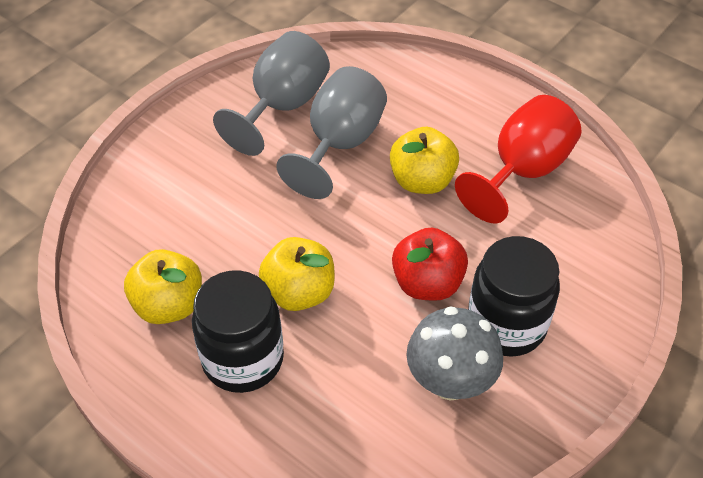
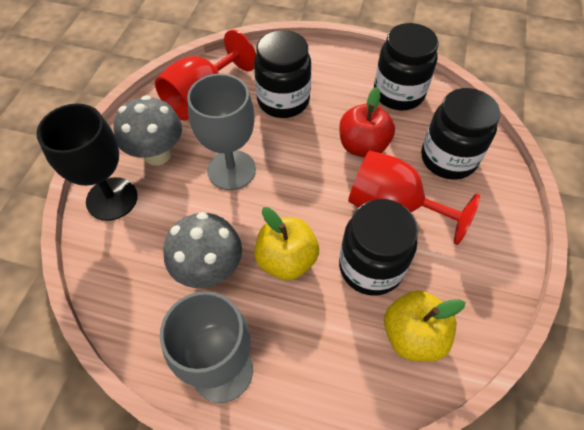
black goblet: none = 0 -> [36,104,138,221] = 1
black jar: [192,270,284,393] [468,236,560,357] = 2 -> [254,30,311,118] [339,199,418,296] [374,23,439,110] [421,88,500,180] = 4
grey mushroom: [406,307,503,400] = 1 -> [113,95,182,165] [163,212,242,288] = 2
red goblet: [455,95,581,223] = 1 -> [155,30,256,121] [348,151,480,245] = 2
yellow apple: [124,249,202,324] [259,237,335,311] [390,127,459,194] = 3 -> [254,207,319,280] [384,290,466,362] = 2

